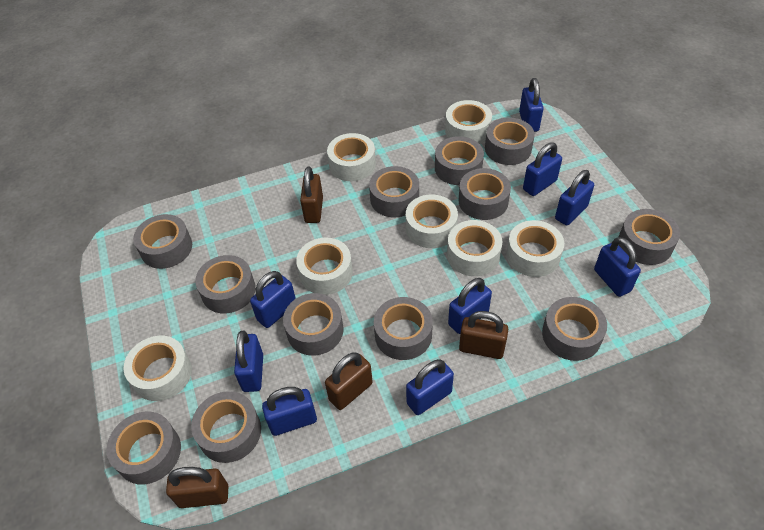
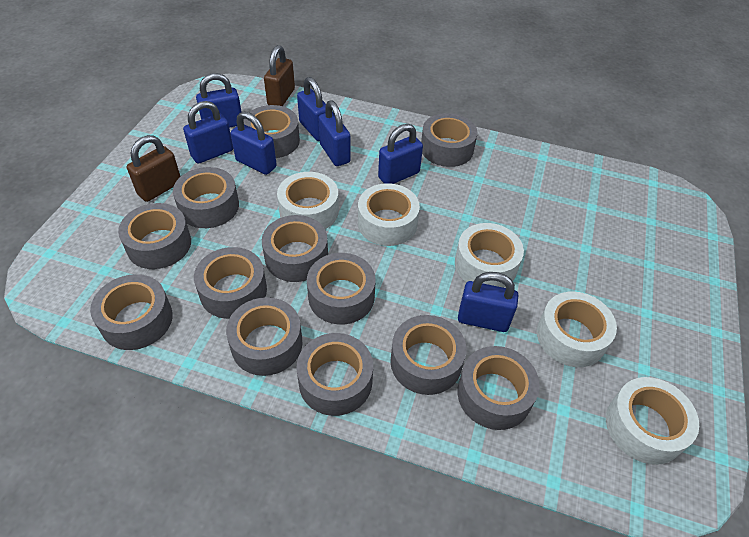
blue padlock: [234,331,263,392] [250,271,296,328] [262,387,317,436] [406,359,454,415] [448,278,492,334] [519,78,544,132] [523,142,562,196] [555,170,594,226] [594,237,641,297] = 9 -> [183,101,233,164] [196,73,241,128] [231,112,277,175] [297,77,326,141] [318,100,351,166] [378,124,423,184] [458,272,518,332] = 7
brown padlock: [166,467,228,508] [300,166,323,223] [325,352,373,410] [459,311,508,359] = 4 -> [127,135,181,202] [264,45,295,106] = 2
white tape: [124,336,192,401] [296,238,353,295] [327,133,376,181] [406,195,458,248] [445,100,492,144] [447,220,502,276] [506,220,564,277] = 7 -> [277,172,339,229] [358,183,420,246] [455,223,524,288] [537,291,617,367] [606,377,699,465] = 5

